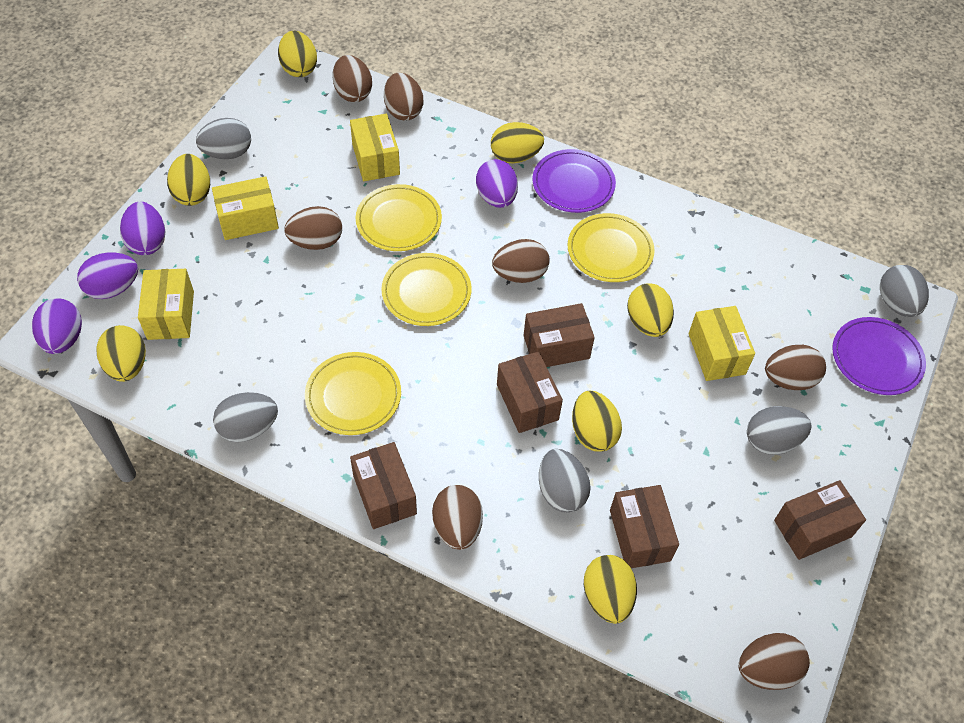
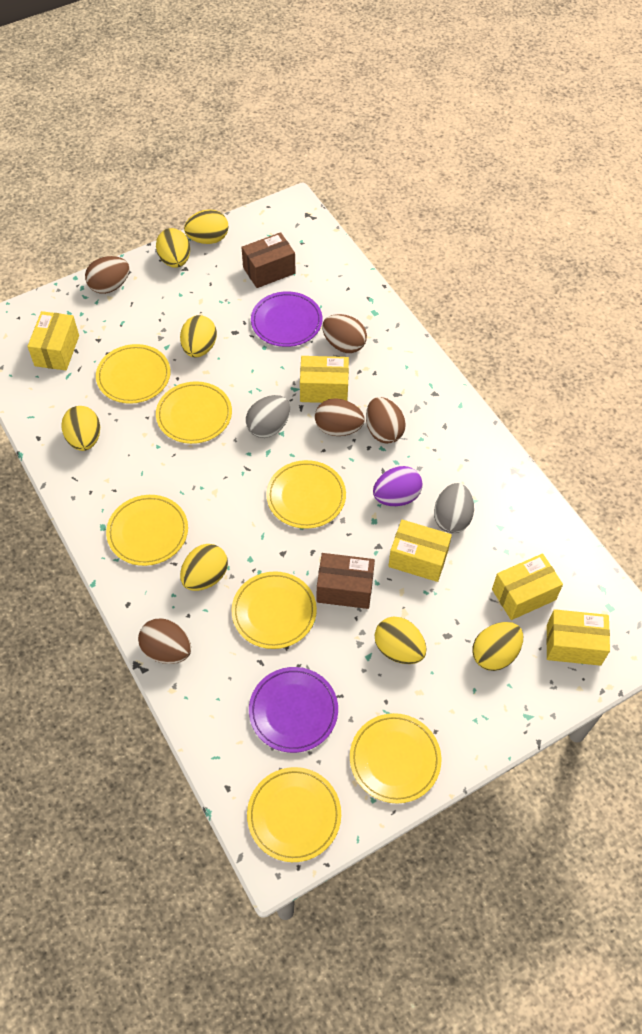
brown box: [350,442,417,529] [497,351,563,433] [524,303,595,367] [610,485,679,568] [774,480,866,560] = 5 -> [241,232,296,288] [317,553,375,609] = 2
brown egg: [284,206,342,250] [332,55,372,102] [384,73,423,121] [432,485,483,550] [492,239,550,283] [739,633,810,690] [765,345,826,390] = 7 -> [85,256,130,294] [138,618,191,664] [315,398,364,436] [322,314,367,353] [366,397,406,444] = 5
grey egg: [196,118,251,159] [213,392,278,442] [539,449,591,513] [747,406,812,455] [880,265,929,317] = 5 -> [246,395,290,438] [434,483,474,533] = 2
purple egg: [32,298,82,354] [77,253,138,299] [120,202,165,255] [476,159,518,208] = 4 -> [373,466,423,506] = 1
yellow box: [138,269,194,340] [212,176,279,240] [350,114,400,181] [689,306,755,381] = 4 -> [27,311,79,370] [300,356,349,403] [388,520,452,582] [492,554,563,620] [546,609,610,666] = 5
yellow plate: [305,352,401,435] [356,184,442,251] [381,253,471,326] [568,213,655,282] = 4 -> [96,344,171,404] [106,495,188,566] [156,381,232,444] [232,571,317,649] [247,767,341,862] [266,460,346,529] [350,713,441,803] = 7

